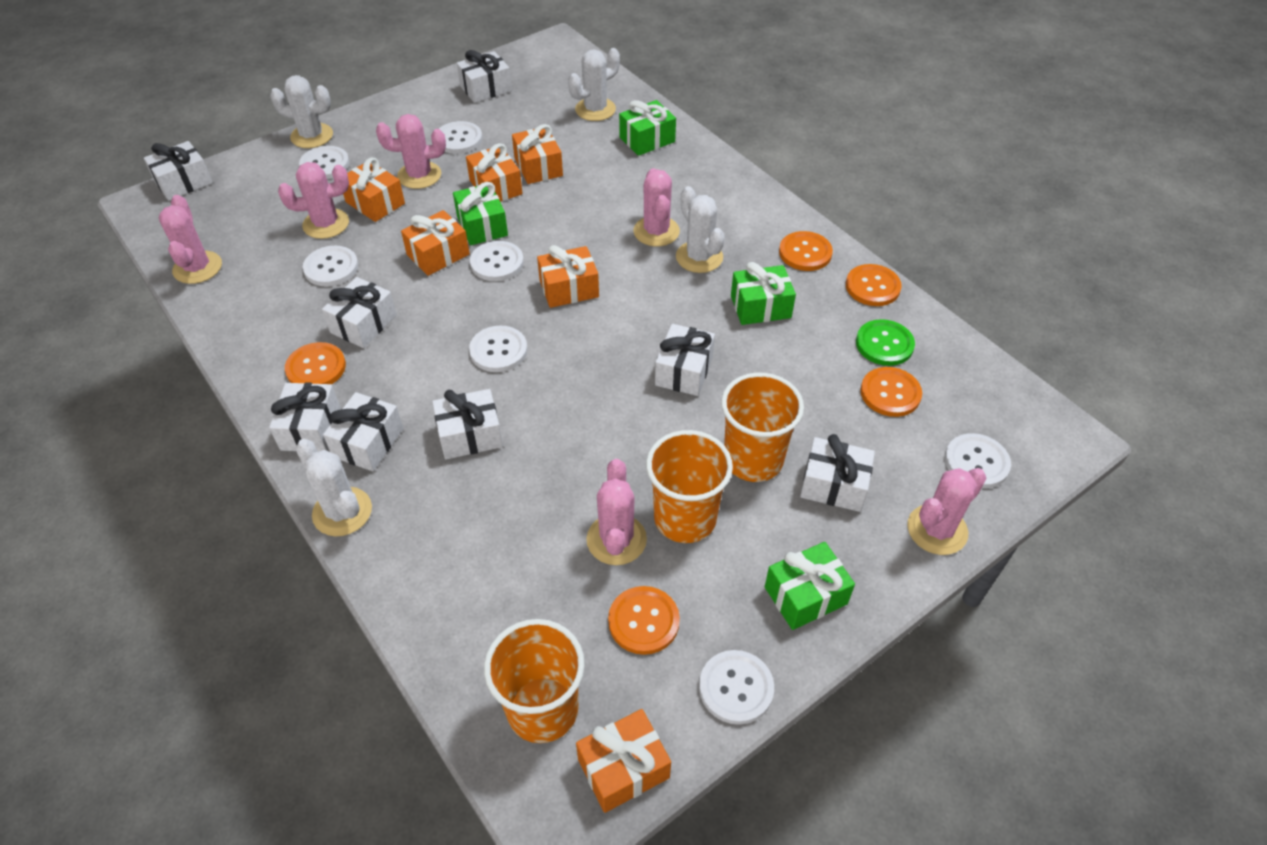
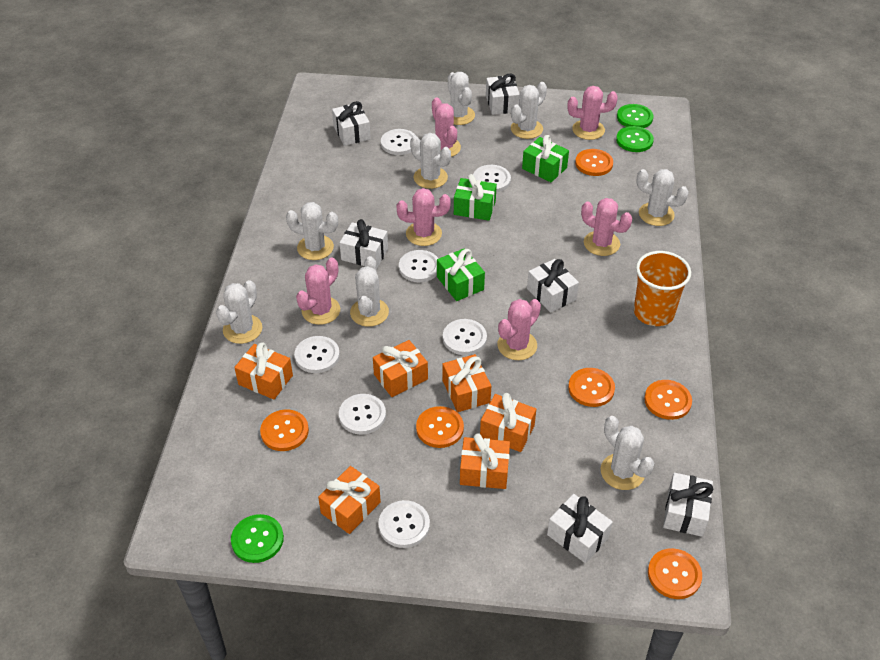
green button: [856,319,915,366] = 1 -> [231,514,284,563] [616,126,654,152] [617,104,653,128] = 3
green gift: [453,182,508,245] [619,100,676,156] [731,262,796,325] [765,542,855,630] = 4 -> [437,248,485,301] [454,174,497,221] [522,135,569,182] = 3
orange button: [285,342,346,384] [608,586,680,655] [779,231,833,271] [846,264,902,306] [860,367,922,417] = 5 -> [260,409,309,451] [416,406,464,448] [568,368,615,407] [575,149,613,176] [644,380,692,420] [648,548,702,599] = 6
orange cup: [484,619,585,743] [646,430,733,543] [721,373,804,482] = 3 -> [634,251,691,326] = 1
white cactus: [270,75,333,148] [296,439,372,536] [568,48,620,121] [676,186,725,273] = 4 -> [216,280,262,344] [286,202,338,260] [350,256,389,327] [410,133,451,189] [448,72,475,125] [511,82,547,139] [601,416,654,490] [636,169,689,226] = 8
white gift: [144,141,213,201] [269,382,340,452] [322,277,397,348] [323,392,403,471] [432,389,503,459] [457,50,512,103] [655,324,715,396] [800,434,875,512] = 8 -> [332,101,371,146] [340,219,388,268] [486,74,520,115] [527,259,579,313] [547,494,613,563] [663,473,713,537] = 6

